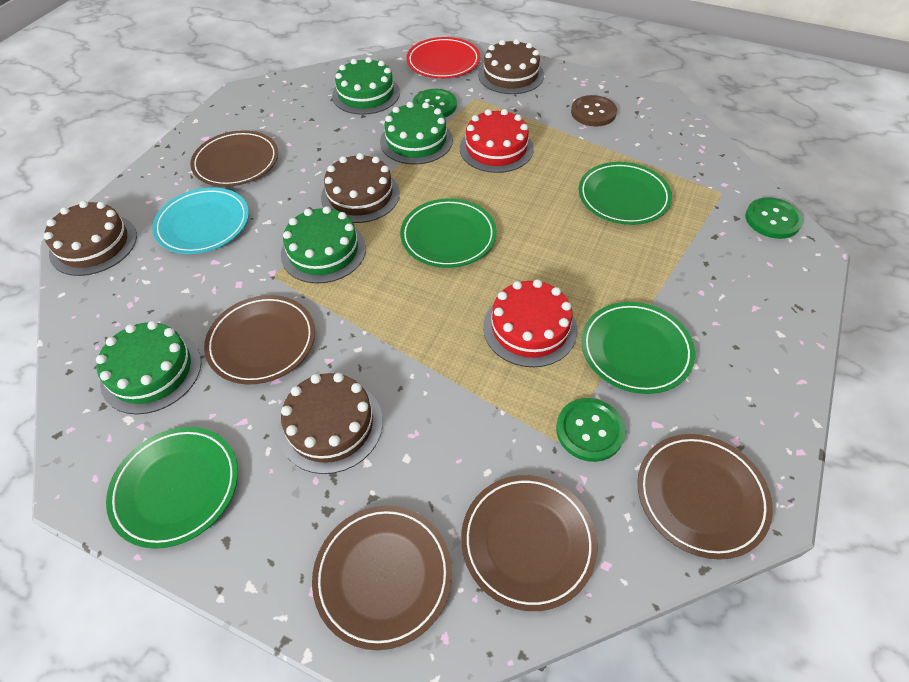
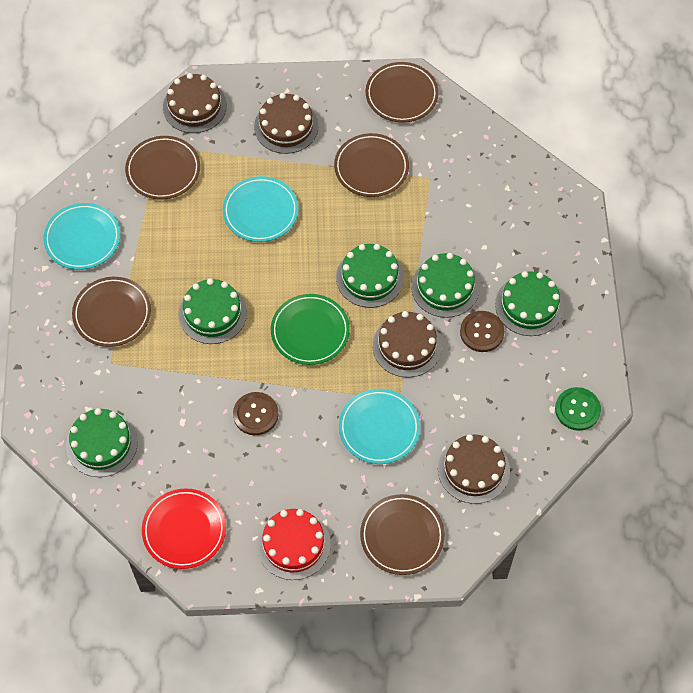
brown button: [571,95,617,126] = 1 -> [233,392,278,435] [460,311,504,352] = 2
green button: [413,89,457,117] [556,398,625,462] [745,197,803,239] = 3 -> [555,387,601,431] = 1
green cake: [96,321,202,414] [281,206,366,284] [332,57,400,115] [380,102,453,165] = 4 -> [66,408,138,477] [179,278,247,344] [336,244,404,308] [411,253,479,318] [495,271,564,336] = 5
green plate: [106,427,238,549] [400,198,497,268] [579,162,672,225] [581,302,695,394] = 4 -> [271,294,350,365] = 1
red cake: [460,109,534,173] [483,279,577,367] = 2 -> [257,509,331,580] = 1
turquoise plate: [152,187,249,254] = 1 -> [43,203,121,270] [223,176,299,242] [339,389,420,464] = 3

